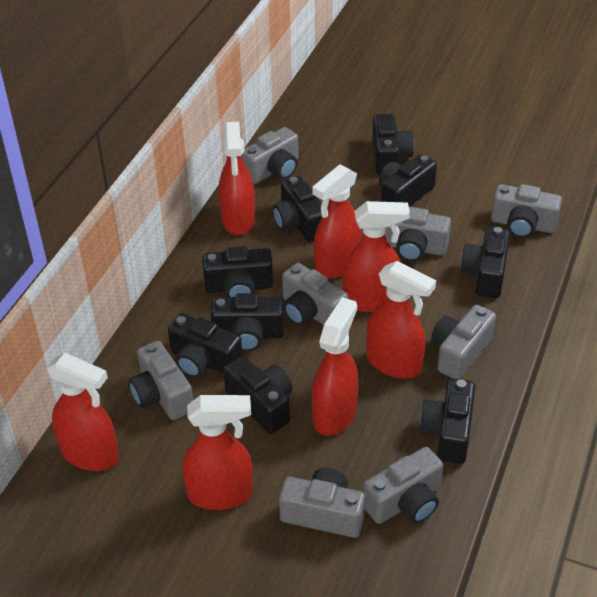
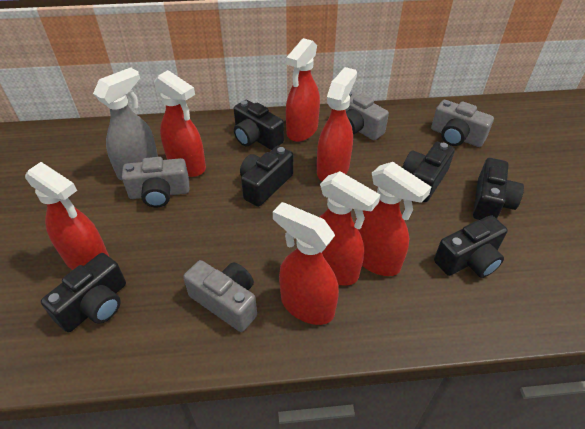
black camera: [168,313,242,378] [202,246,273,297] [211,293,284,352] [223,356,292,434] [273,176,322,242] [372,114,414,175] [379,154,437,207] [419,378,475,464] [460,227,510,298] = 9 -> [41,253,126,332] [234,100,284,150] [240,146,293,207] [402,142,455,202] [434,215,508,278] [473,158,524,220] = 6
grey camera: [129,341,193,420] [241,127,299,184] [279,468,365,538] [282,263,348,326] [363,447,443,524] [385,207,451,262] [431,305,496,379] [491,184,562,238] = 8 -> [122,157,189,207] [183,260,257,332] [345,91,389,140] [431,100,494,147] = 4
grey spray bottle: none = 0 -> [93,67,158,181] = 1

